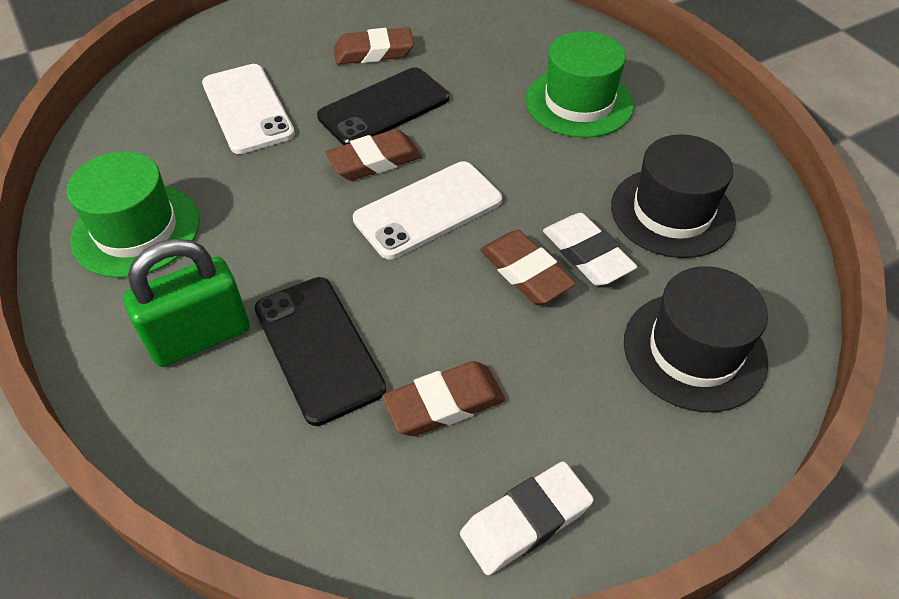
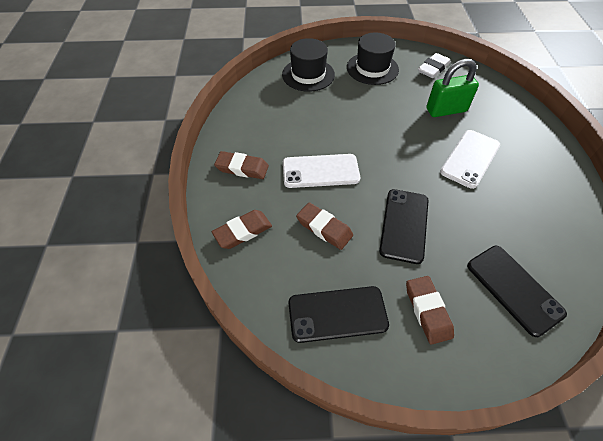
black phone: [255,277,386,426] [317,67,449,145] = 2 -> [288,286,389,343] [379,189,429,264] [467,246,567,337] = 3
green hat: [67,151,200,278] [526,31,634,138] = 2 -> none = 0
white eraser: [460,461,594,575] [543,213,637,286] = 2 -> [418,53,451,78] = 1

